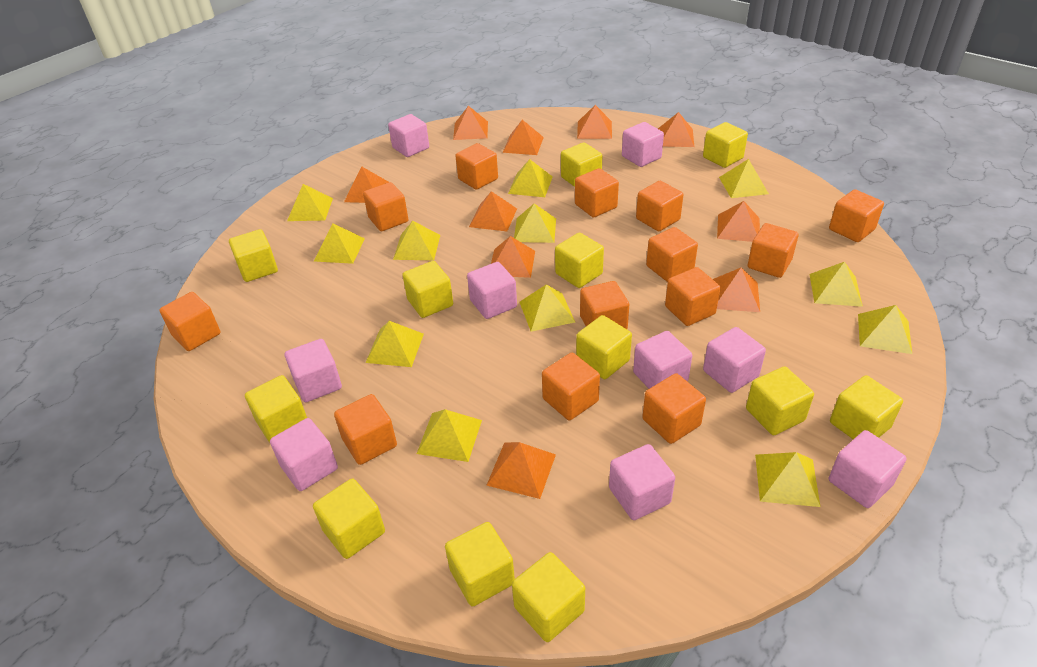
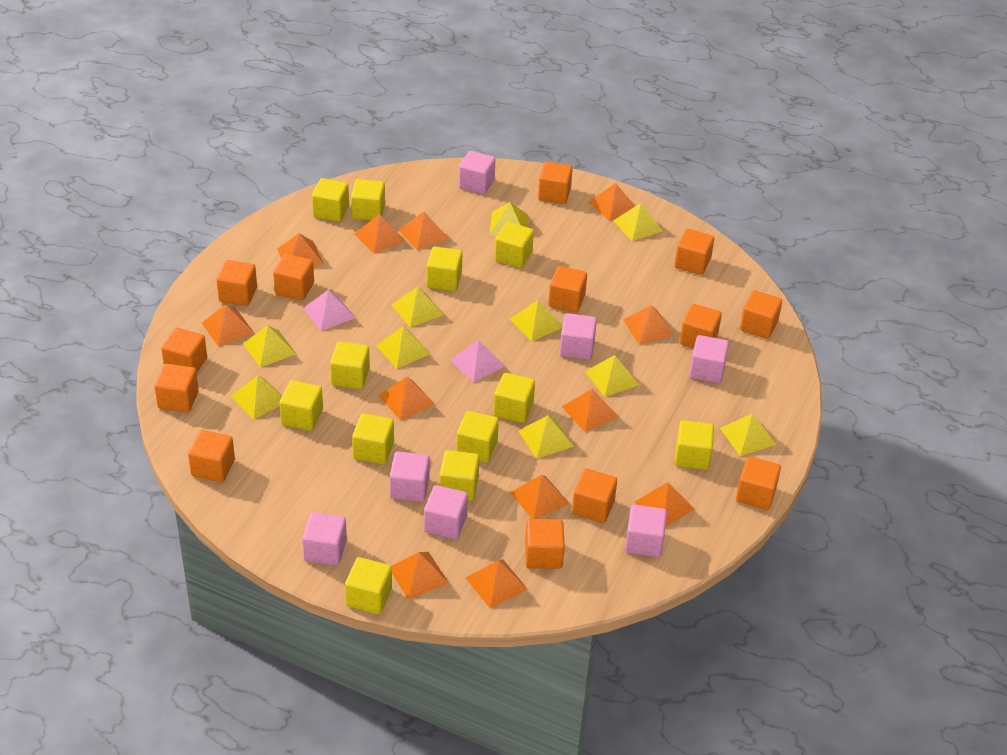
orange pyramid: [344,166,388,203] [453,106,488,140] [469,191,517,231] [486,442,556,499] [491,236,535,278] [502,120,544,155] [577,105,612,139] [658,112,694,147] [713,268,760,312] [717,201,760,242] = 10 -> [202,304,254,346] [277,233,324,266] [355,214,405,254] [379,377,435,420] [391,552,449,599] [399,211,449,250] [466,559,528,608] [510,475,570,519] [562,389,618,432] [589,183,635,221] [623,305,674,345] [635,482,695,527] = 12
pink cube: [270,418,338,491] [285,339,342,402] [388,114,429,157] [467,262,517,319] [609,444,675,520] [622,122,664,167] [633,331,692,389] [703,327,766,393] [829,430,907,508] = 9 -> [302,512,347,566] [390,451,430,502] [424,485,468,539] [459,151,495,194] [560,313,597,360] [625,504,667,557] [689,335,729,383] = 7
pink pyramid: none = 0 -> [303,290,355,331] [450,340,505,382] = 2
yellow pyramid: [287,184,333,221] [314,223,365,264] [365,321,424,367] [393,221,440,260] [417,409,482,462] [508,159,553,197] [514,203,556,243] [519,284,575,332] [719,159,769,198] [755,452,821,507] [810,262,863,307] [858,305,912,354] = 12 -> [231,375,282,419] [243,325,296,367] [376,327,430,369] [392,287,444,328] [489,202,528,236] [510,300,562,341] [519,415,574,459] [585,355,639,397] [613,203,663,241] [720,413,776,456] = 10

